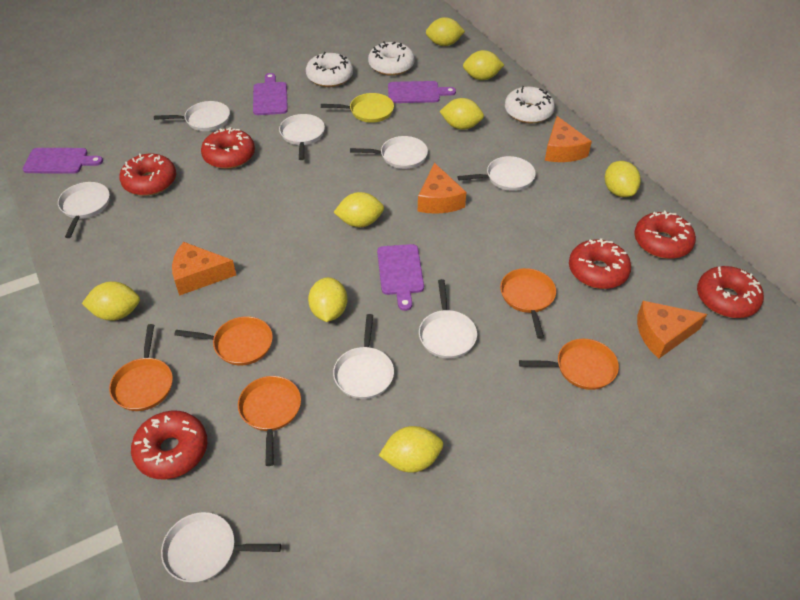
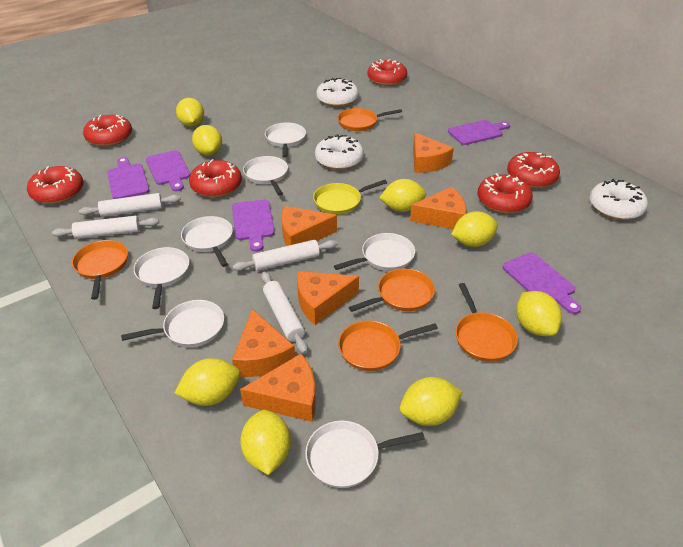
orange cheese: [172,242,236,296] [418,163,466,214] [545,116,592,162] [637,301,707,359] = 4 -> [232,309,295,377] [240,354,316,422] [281,206,337,246] [297,271,359,325] [410,187,466,229] [413,132,454,173] = 6
purple cutting board: [23,148,103,174] [253,73,288,115] [377,244,424,311] [388,81,456,103] = 4 -> [107,157,150,199] [146,150,190,191] [232,200,275,252] [448,120,510,145] [502,253,581,314] = 5
white pan: [58,182,110,238] [154,101,230,131] [161,512,281,583] [279,114,325,160] [333,314,394,399] [350,136,428,169] [419,279,477,359] [457,156,536,191] = 8 -> [121,300,224,347] [134,247,189,309] [181,216,233,267] [243,156,288,196] [265,122,306,157] [305,420,425,488] [334,233,415,271] = 7
white rolling pin: none = 0 -> [52,216,159,239] [79,193,181,217] [233,240,338,271] [261,272,308,354] = 4

